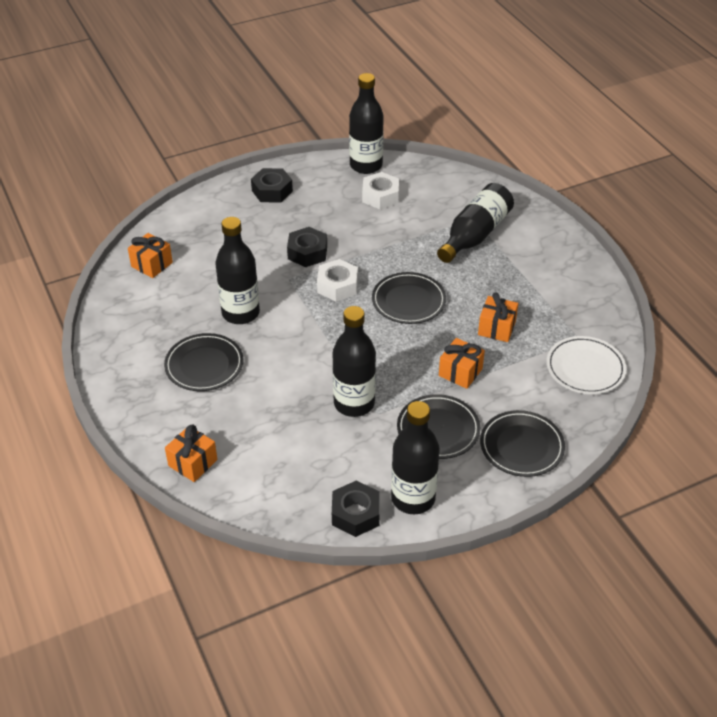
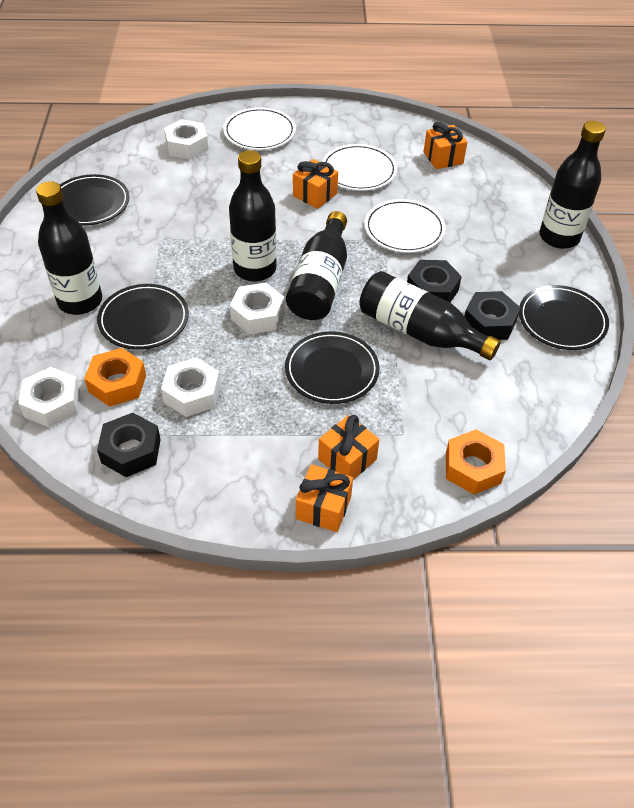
orange nut: none = 0 -> [84,348,146,407] [446,429,506,495] = 2
white nut: [317,259,358,301] [362,172,399,209] = 2 -> [18,367,80,428] [161,357,220,417] [164,119,209,160] [230,283,285,334] = 4
white plate: [547,336,627,394] = 1 -> [223,107,296,150] [322,144,397,191] [365,199,446,253] = 3

